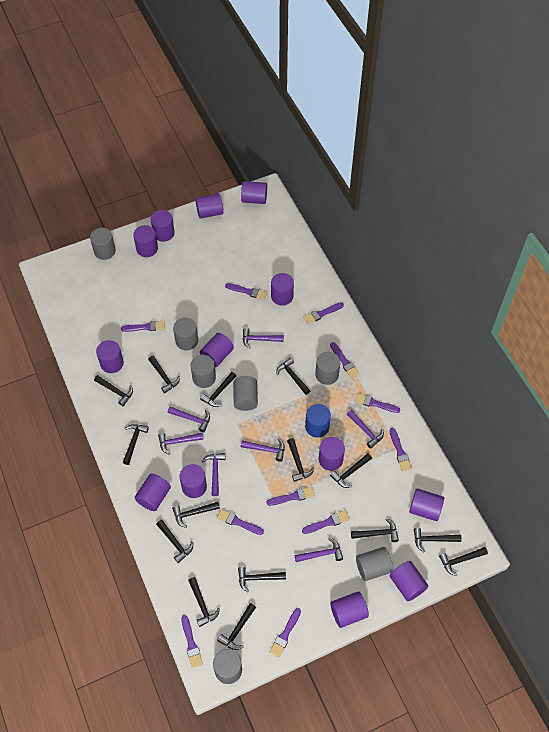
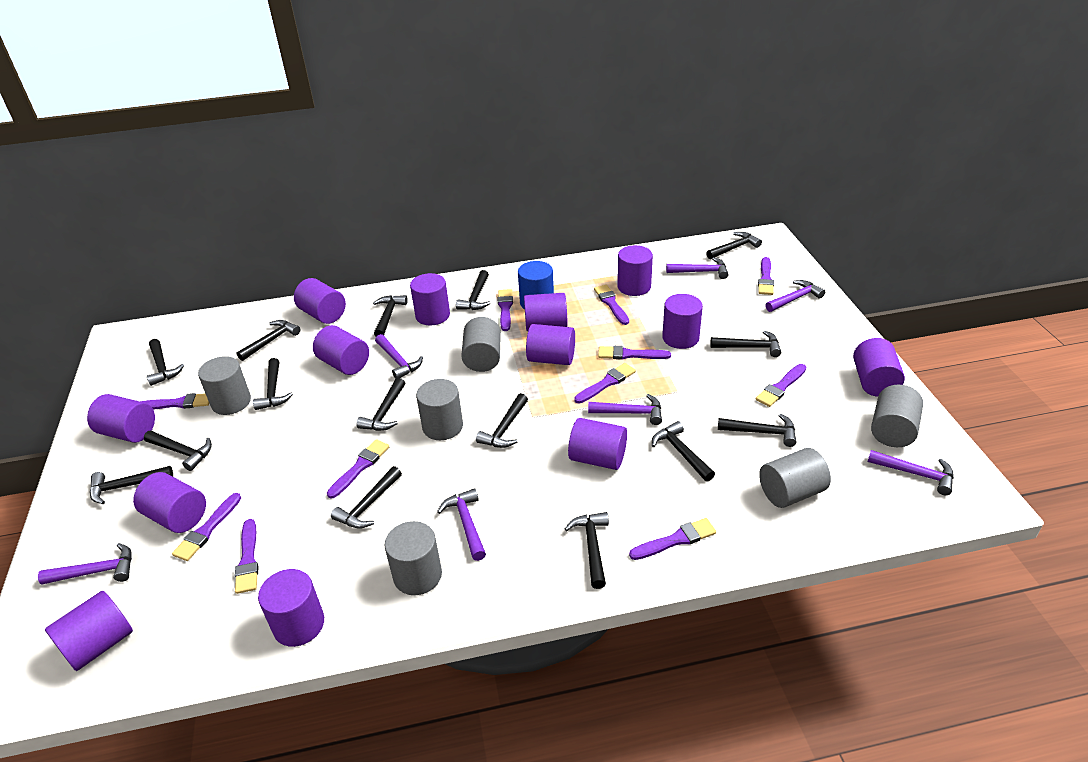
grey cylinder: [90,228,116,260] [173,318,198,350] [190,355,216,388] [213,649,242,684] [233,376,258,411] [315,352,340,385] [356,547,393,581] = 7 -> [198,356,251,415] [385,521,442,595] [416,379,463,440] [461,317,501,372] [759,448,831,508] [871,385,923,447] = 6

